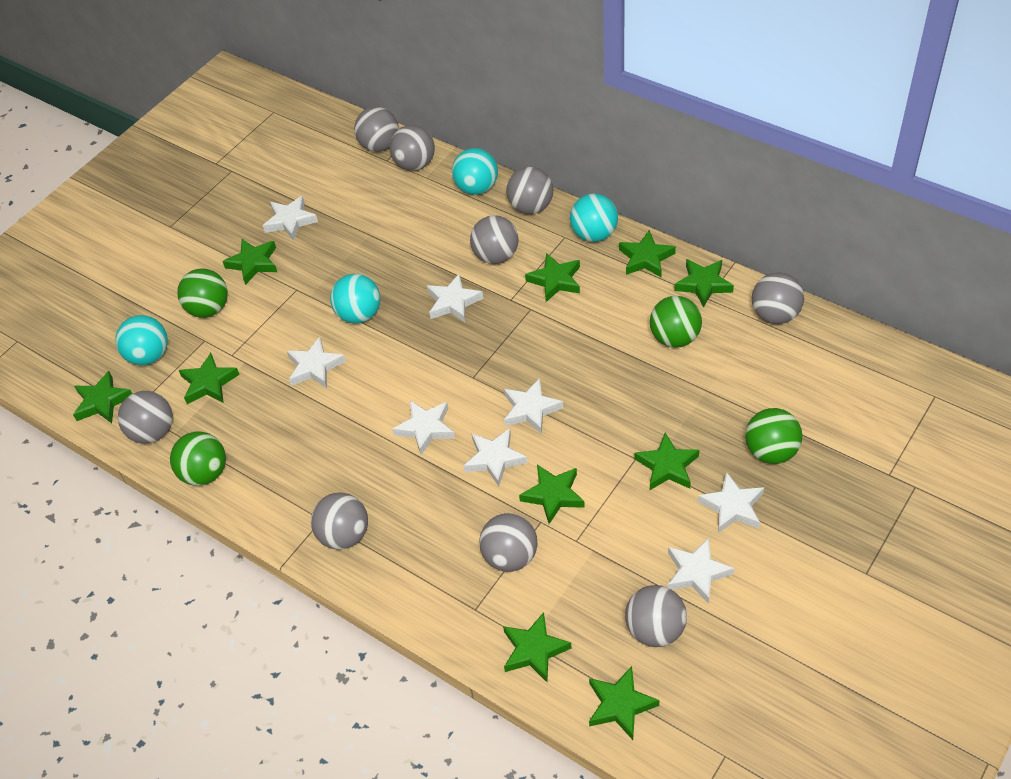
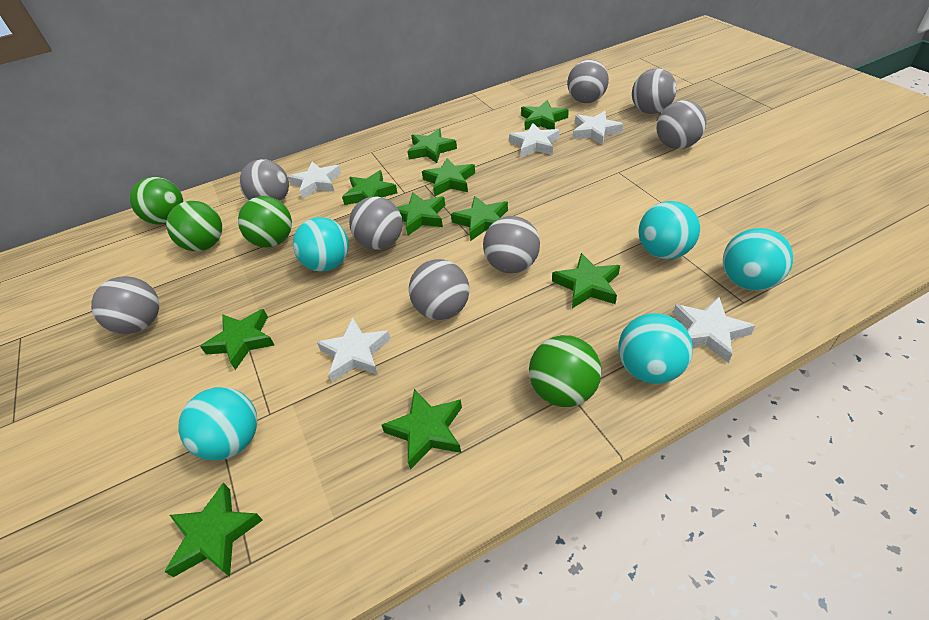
grey ball: [118,391,173,444] [311,492,368,550] [354,107,399,152] [390,125,435,171] [470,215,519,264] [479,513,538,572] [506,167,553,214] [625,585,687,647] [752,272,804,324] = 9 -> [91,276,159,334] [239,159,289,202] [349,197,403,250] [409,259,469,320] [483,216,540,273] [567,60,609,103] [632,68,677,114] [657,100,706,149] = 8
turquoise ball: [115,315,168,365] [330,274,380,324] [452,148,498,195] [570,193,618,242] = 4 -> [178,387,257,461] [293,217,349,272] [618,313,693,384] [639,201,700,259] [723,228,793,290] = 5
white star: [263,195,318,241] [287,337,346,388] [392,400,455,455] [427,274,483,322] [463,428,528,486] [504,378,563,434] [668,537,734,604] [698,472,764,533] = 8 -> [288,161,342,199] [317,318,391,382] [509,123,560,157] [573,111,623,145] [673,297,756,363] = 5

